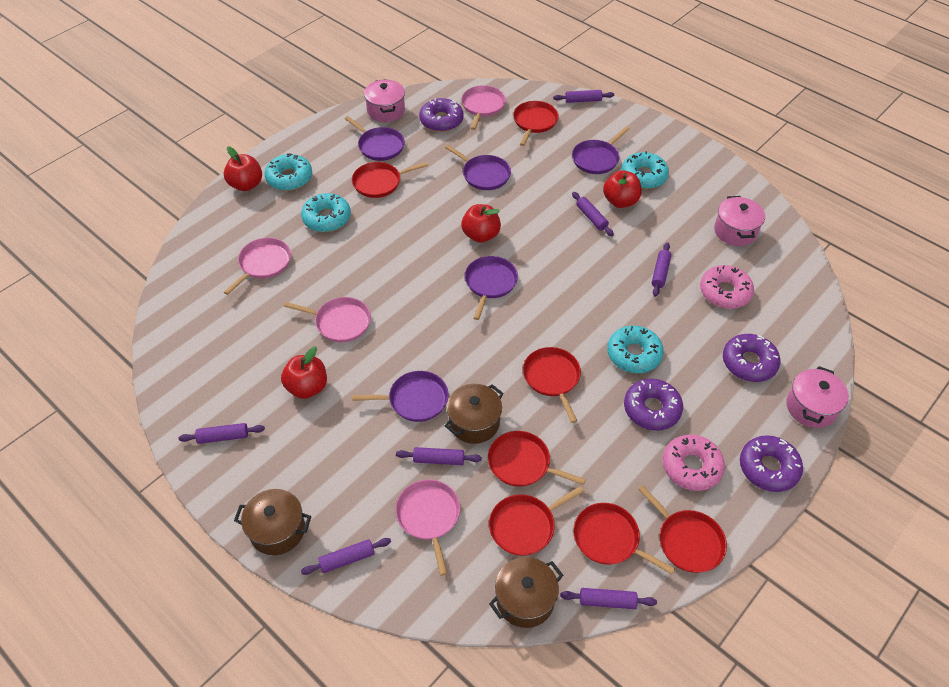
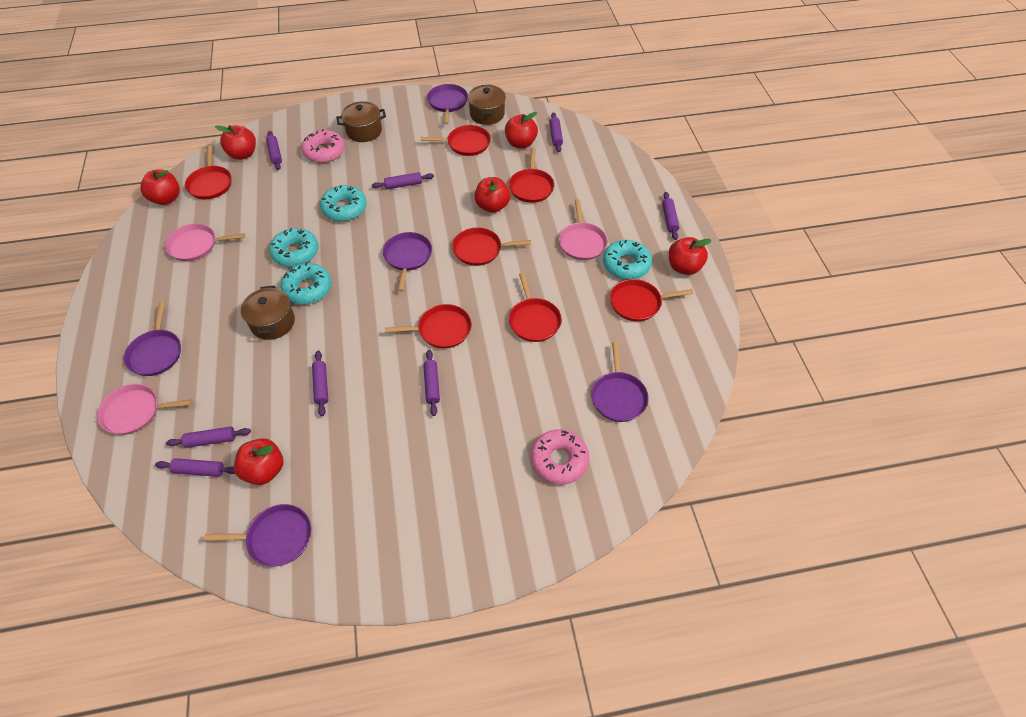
pink pan: [224,238,291,295] [284,297,371,342] [395,480,460,576] [462,85,506,130] = 4 -> [97,384,192,435] [165,224,245,261] [559,199,608,260] = 3
pink pot: [364,79,405,122] [714,196,765,246] [786,366,849,428] = 3 -> none = 0
purple donut: [419,98,464,132] [624,379,683,431] [723,334,780,382] [740,435,803,492] = 4 -> none = 0
purple rolling pin: [178,423,265,444] [301,538,391,575] [396,447,482,465] [553,90,614,103] [560,588,657,609] [572,192,614,236] [652,242,671,297] = 7 -> [155,458,235,477] [166,427,251,448] [266,131,282,170] [312,350,328,416] [372,172,434,189] [423,349,440,416] [549,112,563,152] [662,192,679,240] = 8
red apple: [224,147,262,191] [281,346,327,399] [461,204,501,243] [603,170,641,208] = 4 -> [140,169,180,205] [215,125,256,160] [234,438,283,485] [474,177,510,213] [505,112,538,148] [669,237,712,275] = 6

